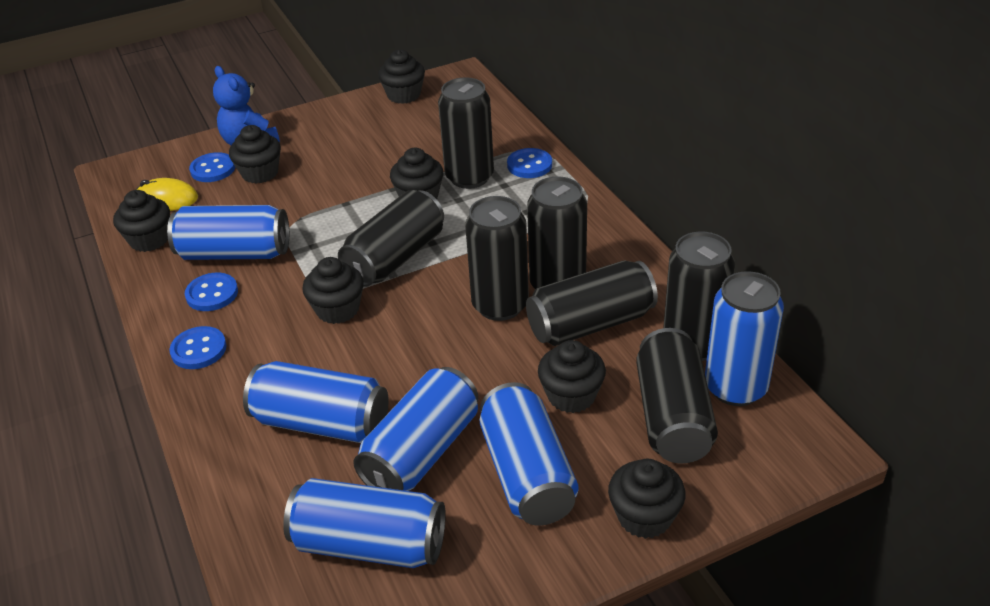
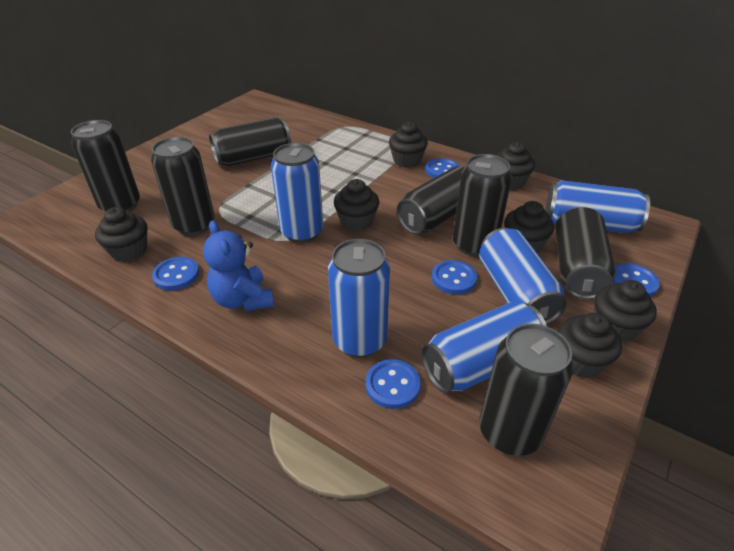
blue button: [169,326,227,369] [185,273,238,311] [189,152,235,182] [507,148,552,178] = 4 -> [152,257,199,290] [366,359,421,409] [425,158,459,178] [432,260,477,294] [613,263,660,297] = 5
blue can: [167,205,289,260] [243,361,389,443] [283,478,446,568] [353,367,478,491] [480,382,578,526] [705,271,784,406] = 6 -> [271,143,323,243] [328,239,390,357] [421,301,547,393] [479,228,567,325] [546,180,650,233] = 5
yellow mouse: [136,178,198,211] = 1 -> none = 0

